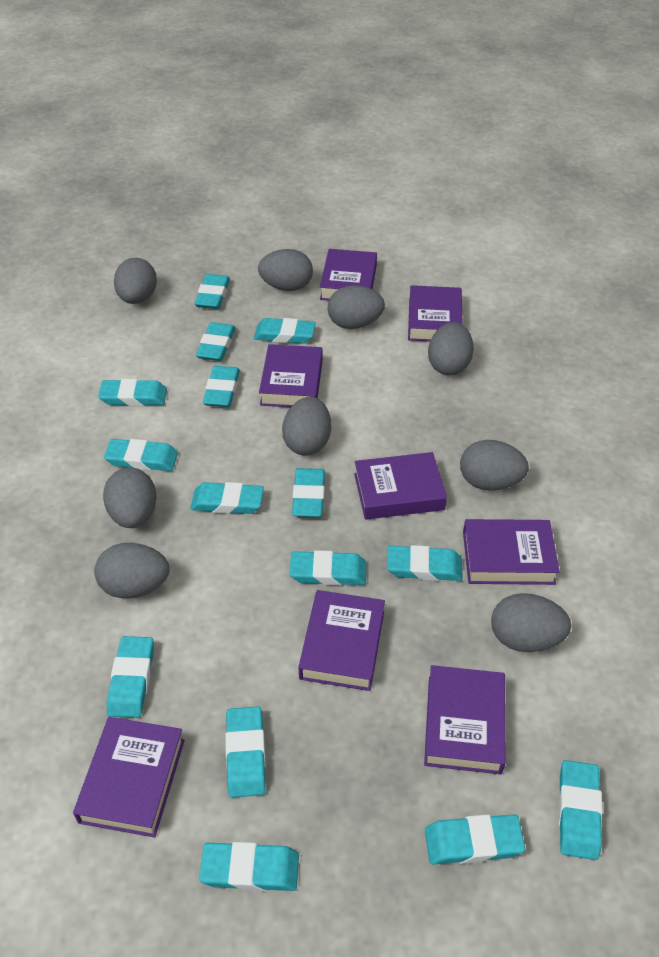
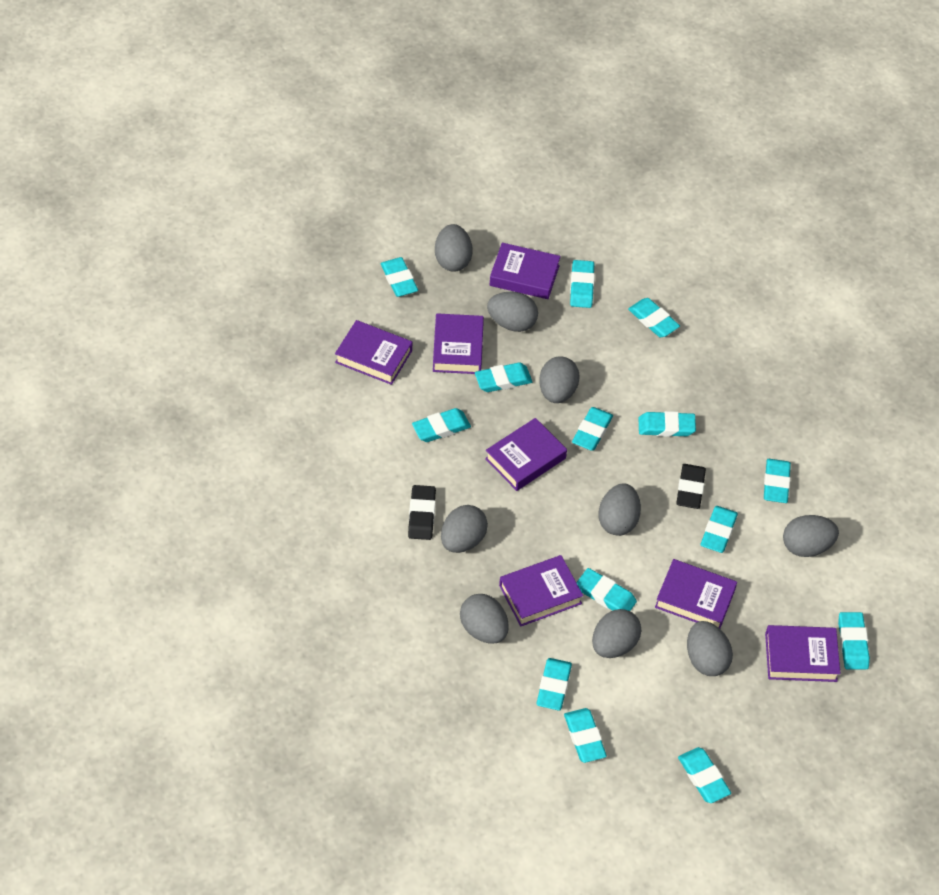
black eraser: none = 0 -> [408,485,436,540] [676,464,706,509] = 2
purple book: [73,717,185,837] [259,344,323,407] [299,590,385,691] [320,249,377,301] [354,452,447,520] [408,285,463,342] [424,665,506,774] [463,519,560,585] = 8 -> [335,320,412,385] [433,313,484,374] [485,418,567,491] [490,243,561,299] [499,555,583,627] [655,559,737,628] [765,625,841,682] = 7
turquoise eraser: [98,379,167,406] [104,439,178,471] [107,636,154,718] [190,482,264,514] [195,274,230,309] [196,322,235,361] [199,842,299,891] [203,366,240,407] [225,706,266,798] [254,318,316,344] [289,550,366,586] [292,468,325,517] [387,545,463,581] [425,814,525,864] [559,760,602,860] = 15 -> [380,257,418,297] [412,408,471,442] [475,362,532,392] [536,658,572,710] [564,708,607,763] [570,260,595,308] [572,407,613,451] [576,568,637,611] [628,298,680,337] [638,411,696,437] [678,747,731,803] [700,506,738,553] [764,459,791,503] [838,612,870,669] = 14

